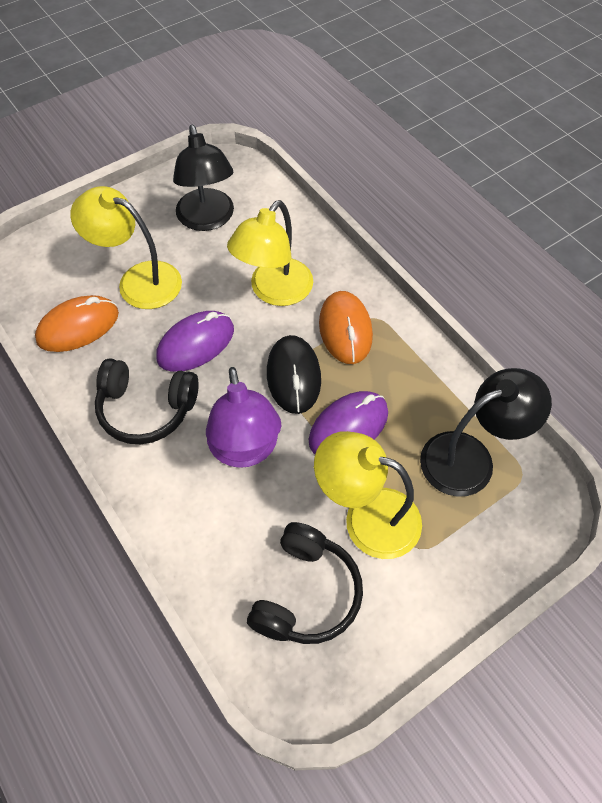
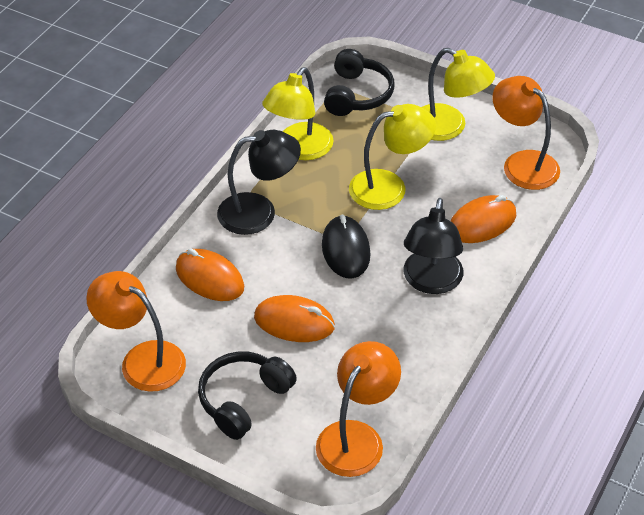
orange lamp: none = 0 -> [86,271,186,392] [316,341,401,477] [492,76,560,190] = 3
orange mouse: [35,295,119,352] [319,291,373,364] = 2 -> [176,249,244,301] [254,295,335,342] [451,195,516,243] = 3
purple lamp: [206,367,281,468] = 1 -> none = 0
purple mouse: [156,311,234,372] [309,391,388,454] = 2 -> none = 0

